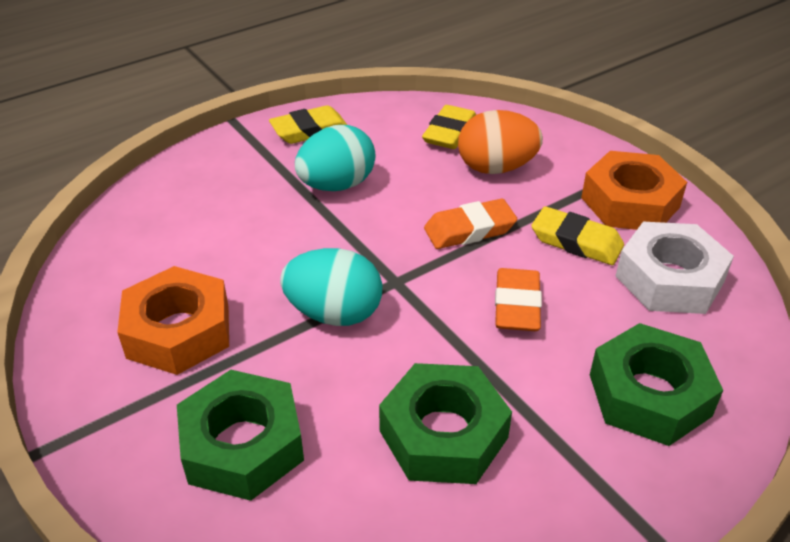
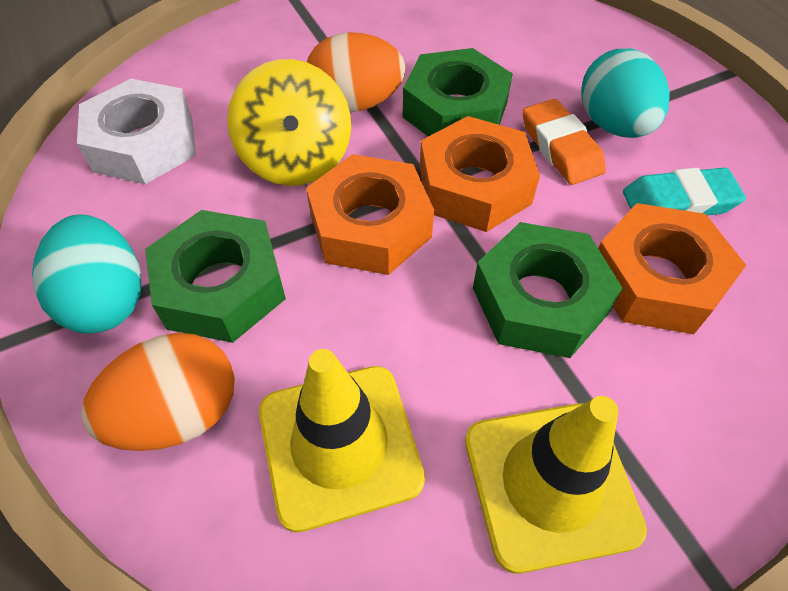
orange egg: [458,110,543,174] = 1 -> [81,333,235,451] [307,32,405,112] = 2
orange eraser: [424,199,517,249] [495,268,542,331] = 2 -> [522,99,606,185] = 1
orange nut: [117,266,229,375] [581,151,687,230] = 2 -> [306,154,434,275] [420,116,540,232] [598,203,746,334] = 3
turquoise eraser: none = 0 -> [623,168,746,215] = 1
yellow eraser: [269,105,347,144] [422,105,476,149] [532,206,624,265] = 3 -> none = 0
yellow spinning top: none = 0 -> [227,59,351,186] = 1
yellow traffic cone: none = 0 -> [259,349,425,533] [465,396,647,573] = 2

